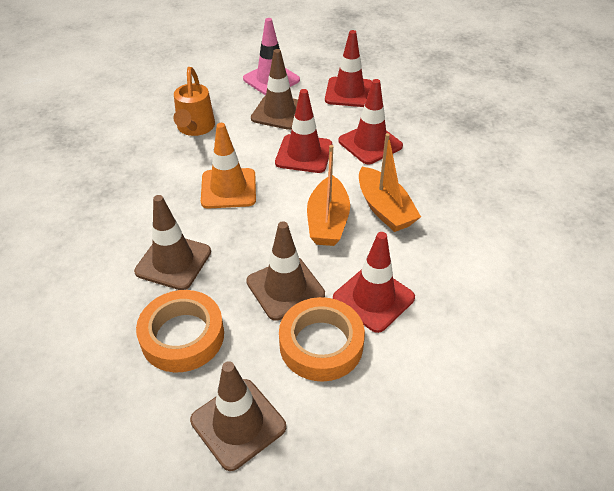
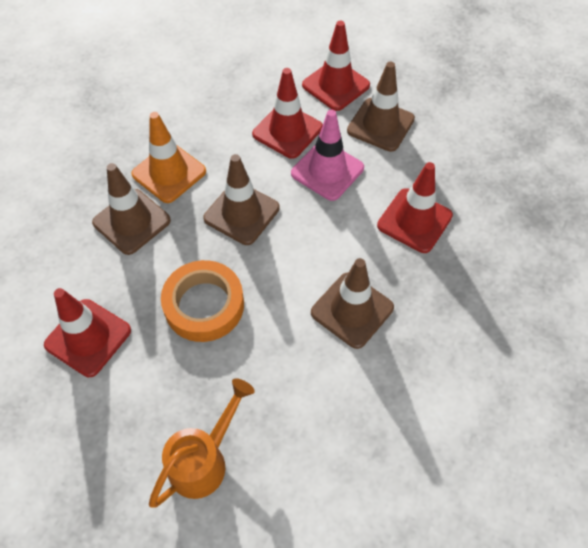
orange boat: [307,145,350,246] [359,133,421,232] = 2 -> none = 0
orange tape: [136,290,224,372] [279,297,365,382] = 2 -> [161,260,244,342] = 1

